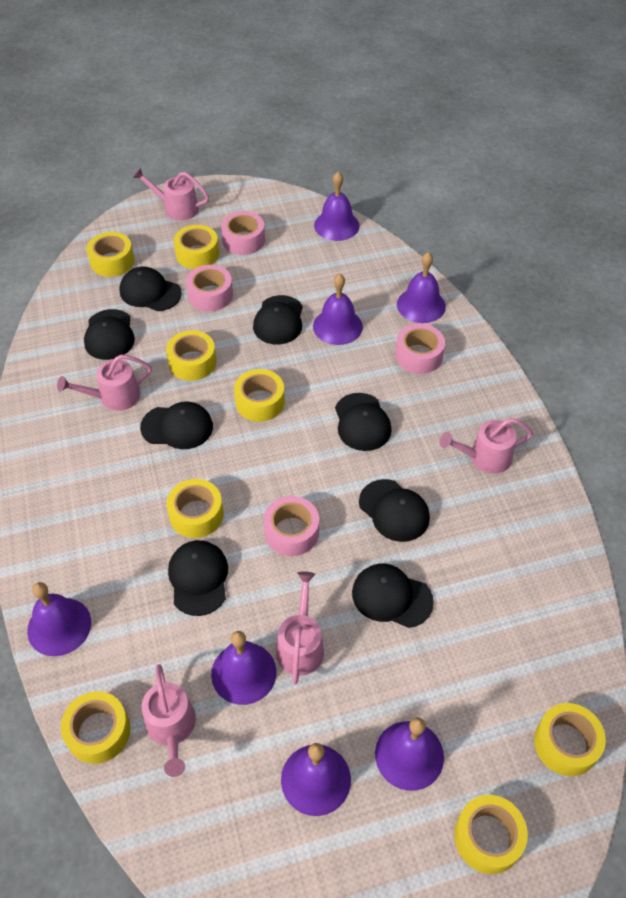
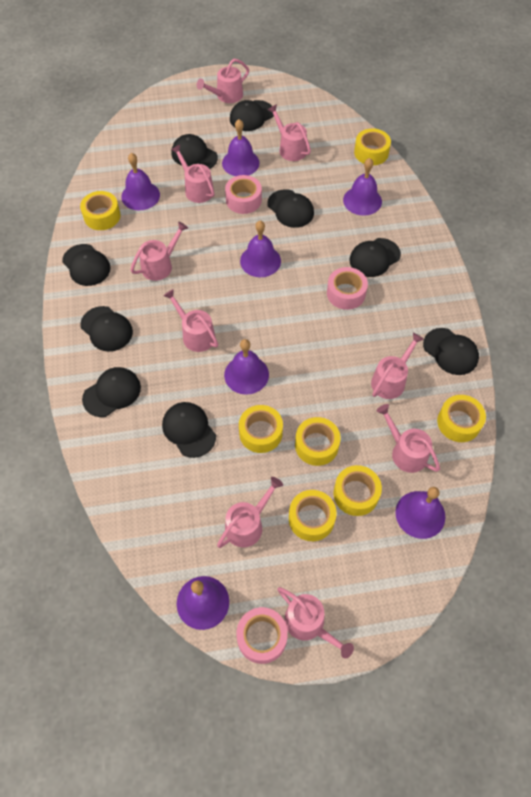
black cap: [84,309,135,360] [119,267,182,311] [140,402,213,449] [168,540,228,616] [253,295,303,345] [335,393,391,451] [352,564,434,628] [359,479,430,542] = 8 -> [62,244,111,286] [80,306,133,352] [82,367,141,417] [162,402,216,458] [171,134,218,169] [230,100,274,131] [267,190,314,228] [350,238,401,277] [423,328,479,375] = 9
pink tape: [186,265,233,312] [221,211,265,255] [264,496,319,556] [395,324,445,374] = 4 -> [225,175,262,214] [236,607,288,664] [327,267,368,310] = 3
pink watering can: [57,355,152,411] [133,167,209,221] [142,664,196,777] [276,571,324,684] [439,418,533,474] = 5 -> [130,221,188,281] [163,289,218,352] [171,145,215,203] [196,59,249,103] [217,477,283,548] [267,104,311,161] [278,587,354,659] [371,333,424,399] [376,404,440,473] = 9
yellow tape: [61,691,130,764] [87,232,134,277] [166,330,217,381] [166,479,224,538] [174,225,219,269] [234,369,285,422] [454,795,528,874] [534,703,606,776] = 8 -> [80,191,121,230] [239,405,283,453] [289,490,337,541] [295,417,341,466] [334,465,382,516] [354,128,391,165] [437,395,486,442] = 7

